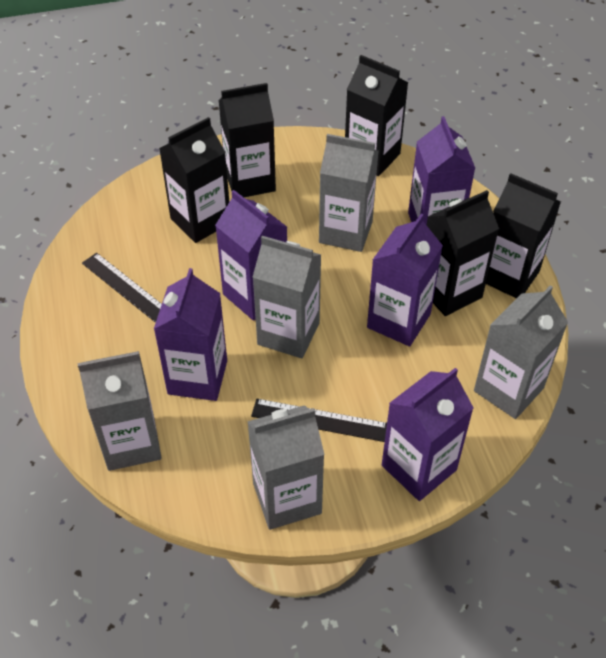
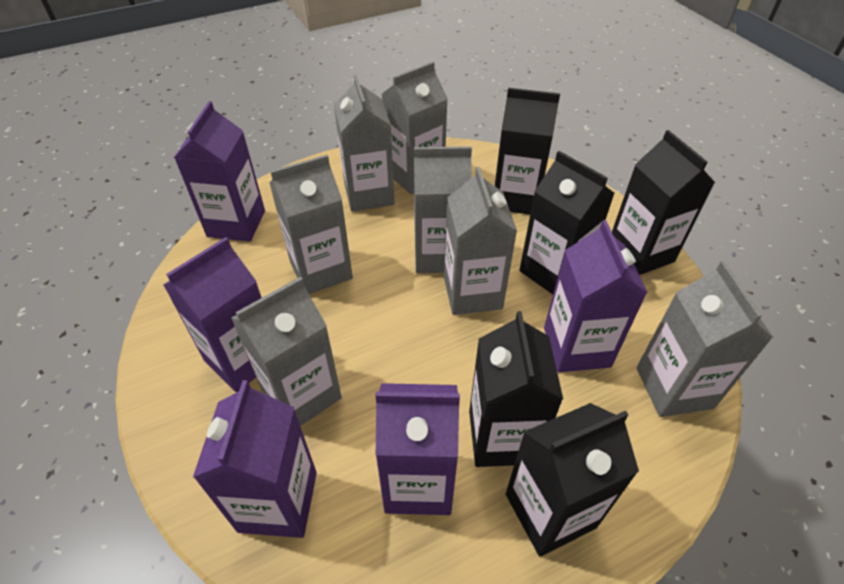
black ruler: [82,253,162,323] [251,399,387,442] = 2 -> none = 0
grey carton: [77,351,162,471] [247,405,325,530] [253,236,321,358] [319,134,379,252] [474,285,568,419] = 5 -> [231,277,342,426] [269,154,353,294] [334,74,395,212] [382,61,448,194] [414,146,472,273] [444,167,517,315] [636,261,773,417] = 7

